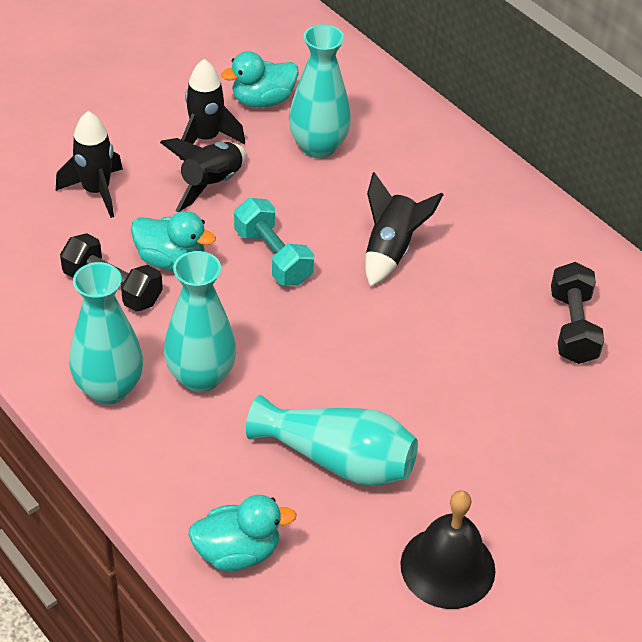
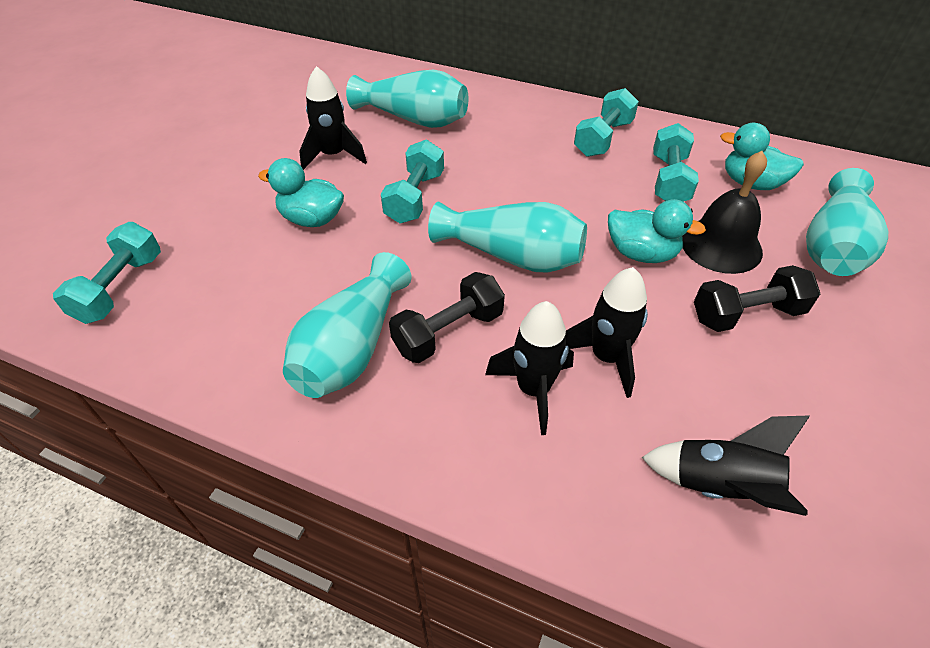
turquoise dumbbell: [234,198,314,286] = 1 -> [53,222,161,324] [381,140,444,223] [574,88,639,157] [653,123,699,202] = 4

